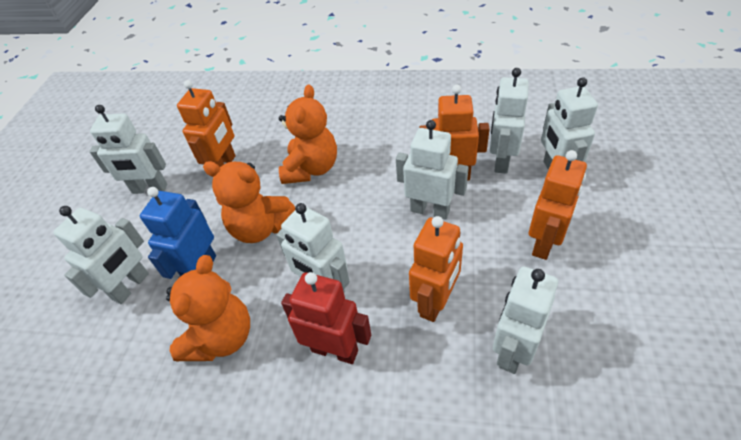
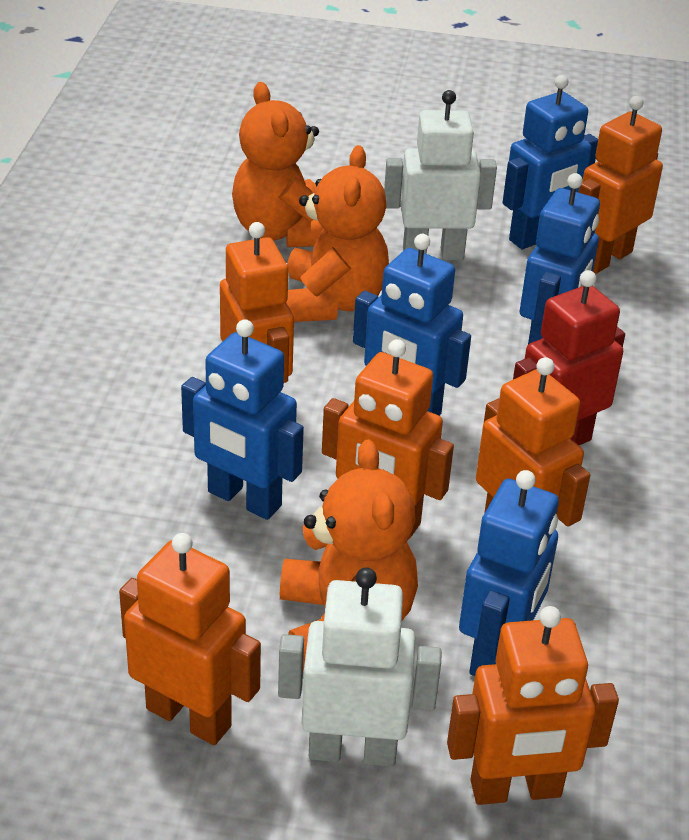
blue robot: [140,187,216,279] = 1 -> [181,319,304,520] [353,234,471,416] [459,470,559,676] [503,75,598,249] [520,173,600,344] = 5
orange robot: [177,80,236,167] [409,216,463,322] [419,85,490,180] [529,150,587,260] = 4 -> [119,533,261,745] [220,222,294,383] [322,339,454,539] [447,606,619,805] [476,357,590,527] [578,96,663,274] = 6
white robot: [53,206,149,304] [89,105,167,194] [276,203,350,292] [396,120,469,220] [490,68,529,174] [493,266,558,374] [541,77,598,170] = 7 -> [278,568,442,767] [384,90,497,260] = 2

